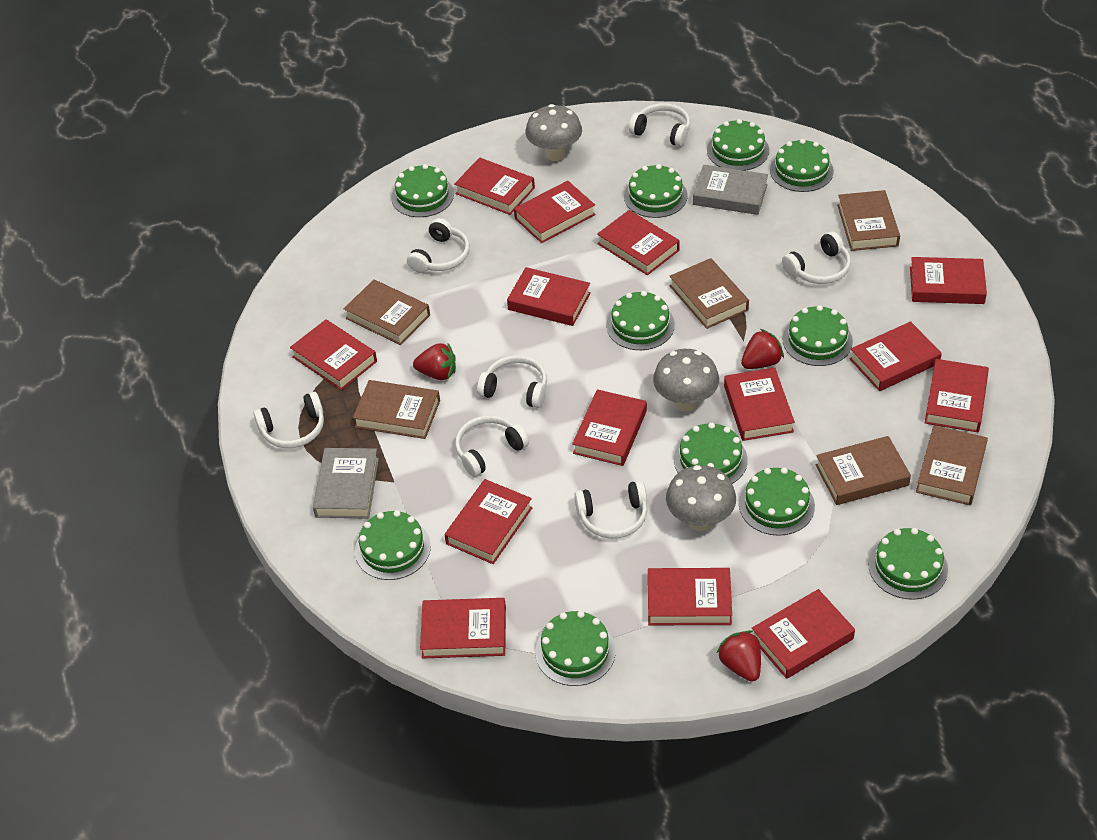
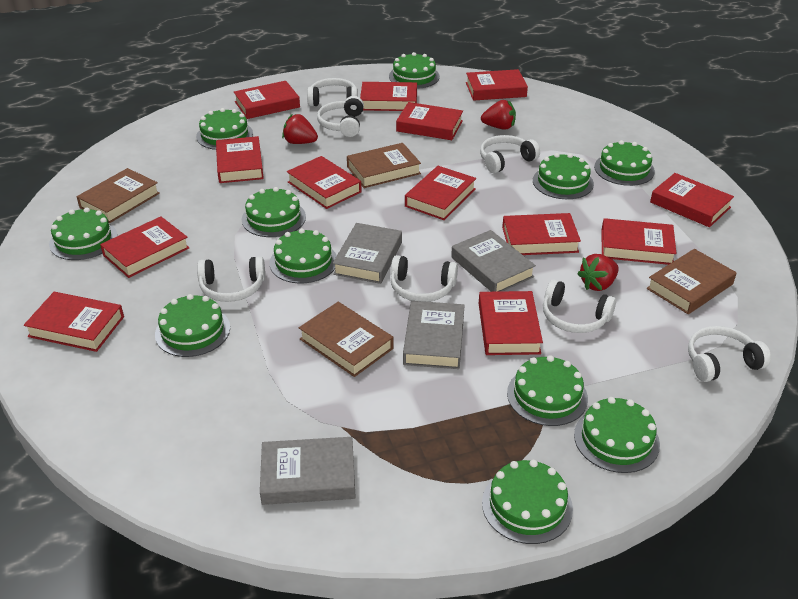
brown book: [344,279,430,345] [353,380,440,439] [670,258,749,329] [815,436,911,505] [837,190,900,251] [916,425,988,506] = 6 -> [76,168,160,223] [299,302,394,377] [347,143,421,188] [647,249,737,314] = 4
grey book: [313,448,379,519] [693,165,768,215] = 2 -> [260,437,356,505] [333,223,402,284] [403,301,465,369] [451,230,536,292] = 4
grey mushroom: [526,104,582,161] [653,349,719,411] [666,465,736,531] = 3 -> none = 0
red book: [290,319,377,390] [420,598,506,658] [444,479,533,564] [454,157,535,215] [507,267,591,326] [514,181,596,243] [572,389,647,466] [597,210,680,275] [648,568,732,625] [724,368,795,441] [752,589,855,679] [849,321,942,391] [910,257,987,304] [925,359,989,432] = 14 -> [24,292,124,352] [100,217,189,278] [216,136,264,183] [234,81,300,119] [287,156,362,209] [360,82,417,111] [396,102,463,140] [405,166,476,220] [466,69,528,101] [479,291,543,355] [502,213,581,255] [602,218,677,265] [650,173,734,227] = 13

